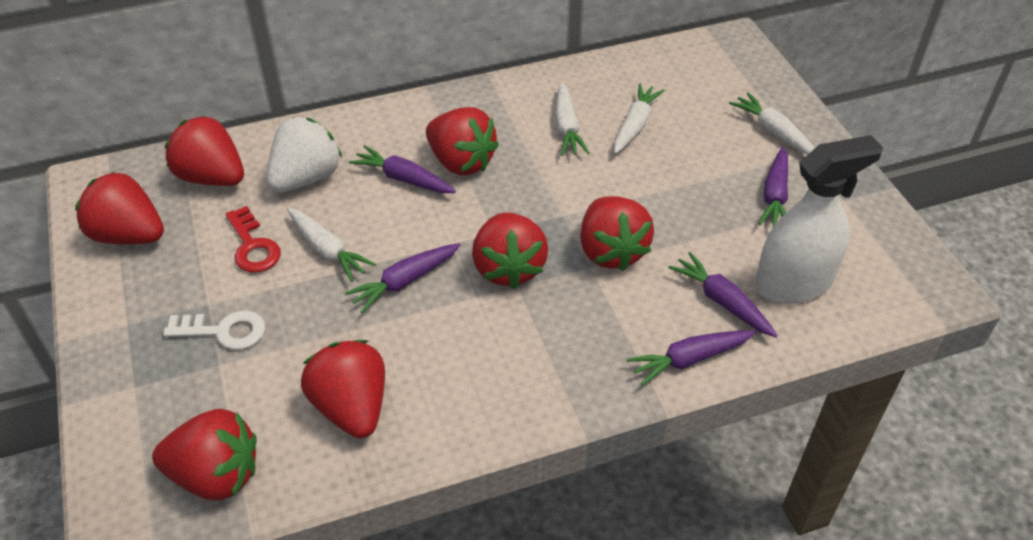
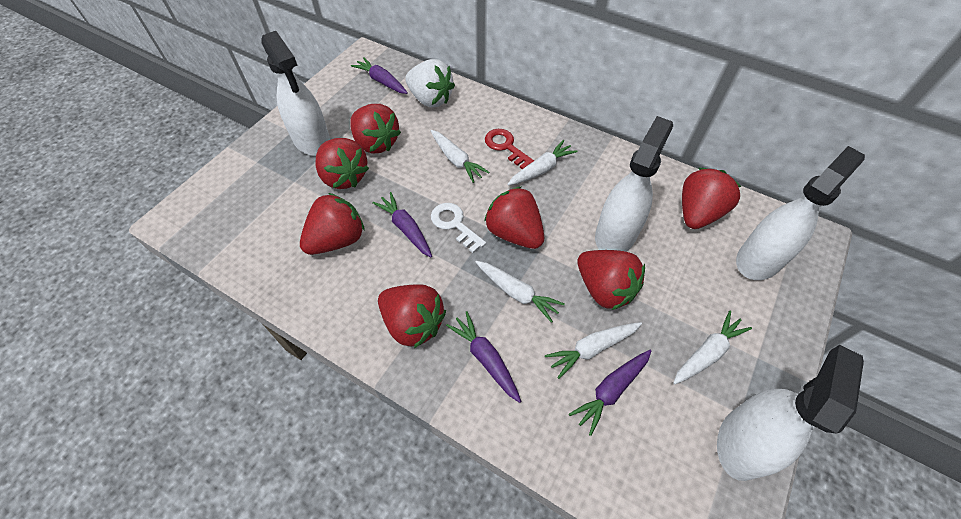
purple carrot: [345,243,460,313] [349,145,456,193] [627,330,755,386] [668,252,778,337] [759,147,788,227] = 5 -> [351,57,408,94] [372,192,432,257] [446,311,522,403] [569,350,651,436] = 4
white carrot: [287,208,376,282] [555,82,589,156] [614,83,665,154] [729,92,815,155] = 4 -> [431,130,489,183] [476,261,565,323] [507,140,578,186] [545,322,642,379] [673,310,752,384] = 5
white spray bottle: [755,135,883,304] = 1 -> [262,31,330,156] [595,116,673,252] [717,345,864,481] [736,146,865,280] = 4

